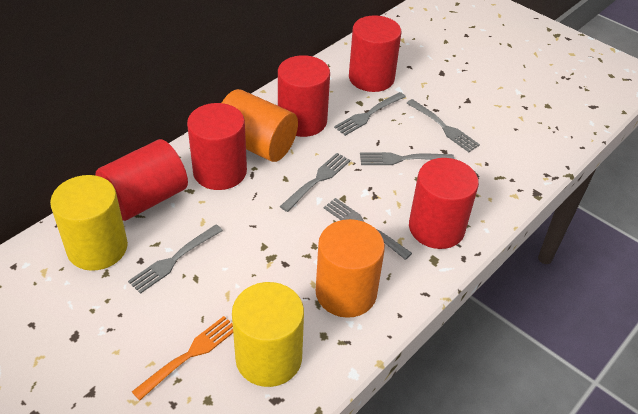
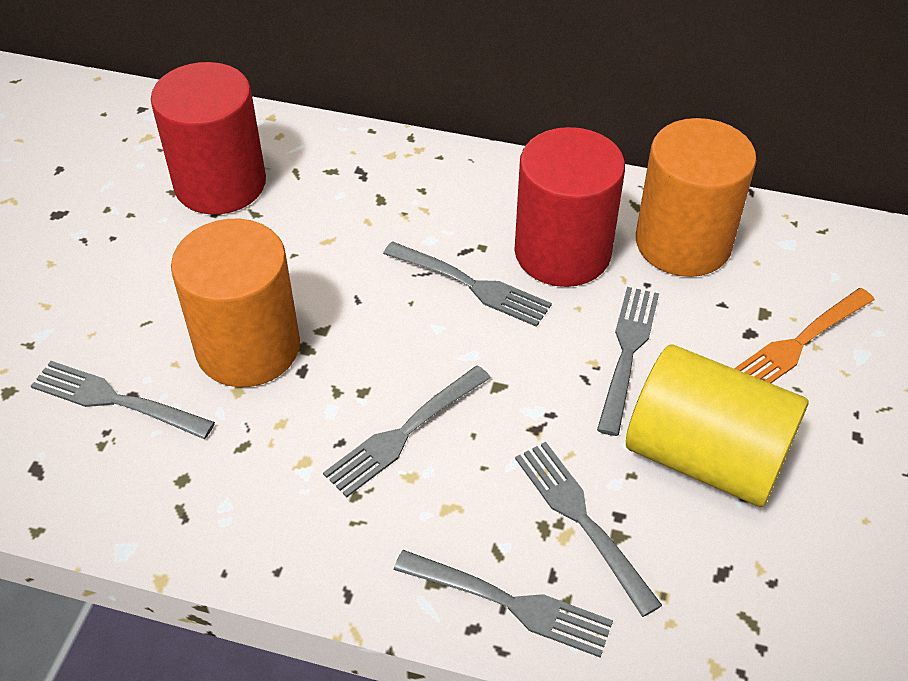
red cylinder: [96,139,188,221] [187,103,247,190] [278,55,330,137] [349,15,401,92] [409,158,479,249] = 5 -> [151,62,266,215] [515,127,625,287] = 2
yellow cylinder: [50,175,128,271] [232,282,304,387] = 2 -> [626,344,809,507] = 1

